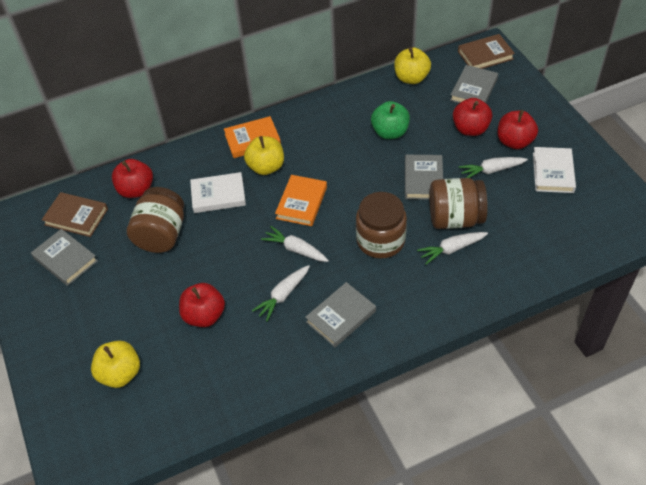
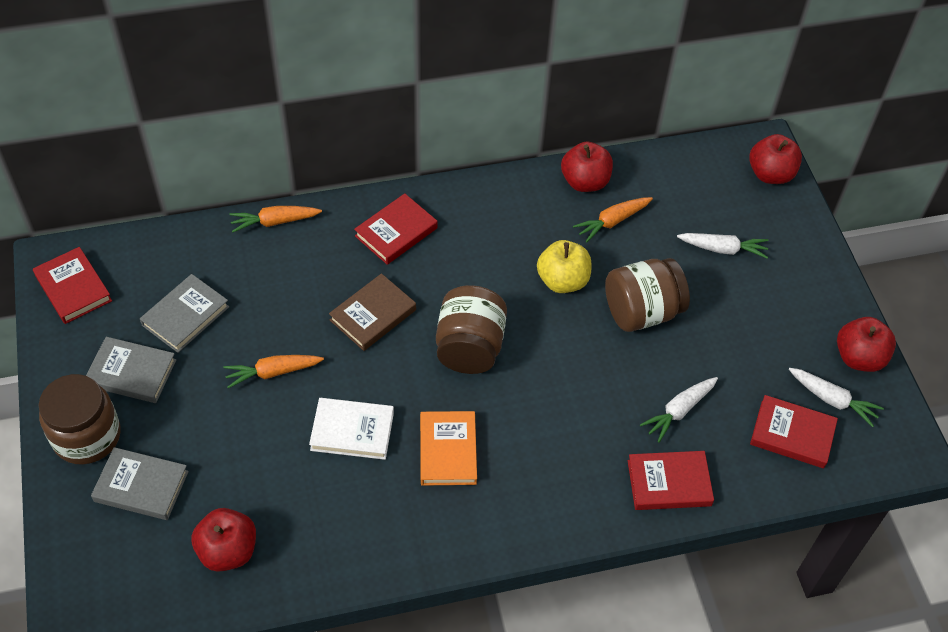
brown book: [42,192,108,237] [458,34,515,69] = 2 -> [329,273,416,351] = 1
green apple: [371,101,410,139] = 1 -> none = 0
grey book: [31,229,98,286] [305,282,376,347] [405,155,443,200] [450,65,498,103] = 4 -> [86,337,176,403] [91,447,189,520] [140,274,229,353] = 3
orange book: [224,116,281,158] [275,175,327,226] = 2 -> [420,411,477,486] = 1
orange carrot: none = 0 -> [224,355,324,388] [230,206,322,232] [573,197,653,243] = 3
red book: none = 0 -> [33,247,112,324] [354,193,438,265] [628,451,714,510] [750,395,838,468] = 4
white book: [190,172,246,213] [533,147,576,193] = 2 -> [309,398,394,460] = 1
white carrot: [252,265,310,322] [261,226,329,262] [417,232,488,265] [459,157,528,178] = 4 -> [640,377,718,443] [677,233,768,259] [789,368,884,427] = 3
yellow apple: [91,341,140,388] [244,136,284,175] [394,47,431,84] = 3 -> [537,240,591,293] = 1

